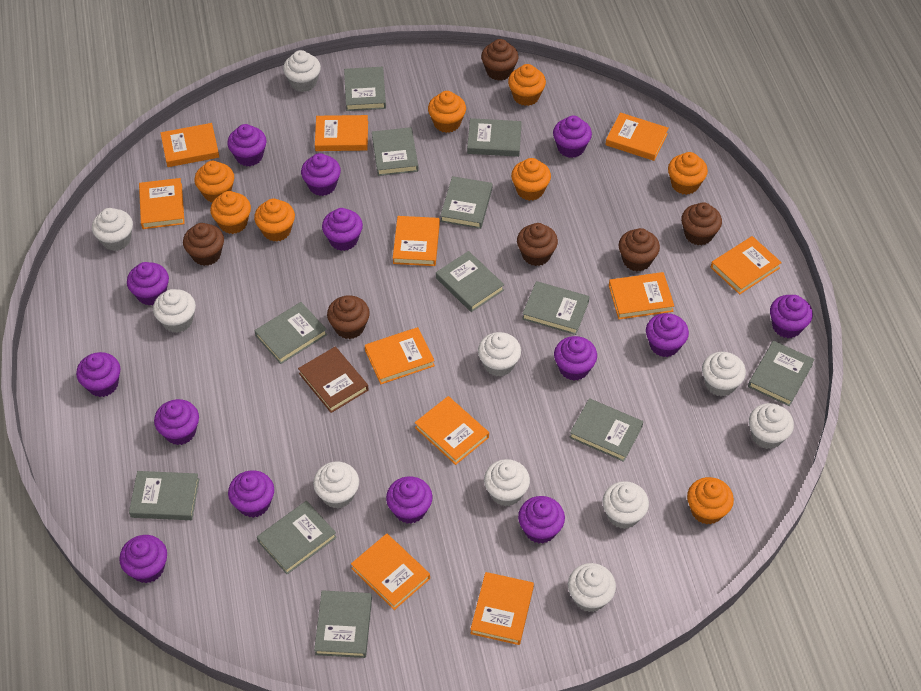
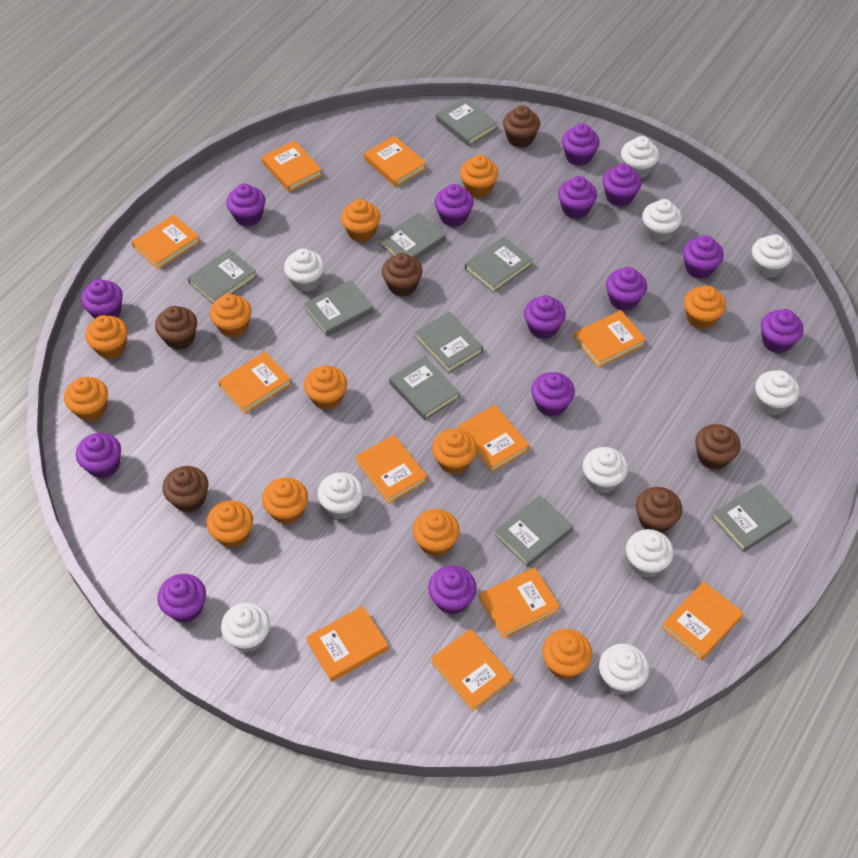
brown book: [298,347,369,413] = 1 -> none = 0
grey book: [129,471,199,520] [254,302,327,364] [257,501,337,574] [314,590,372,658] [344,67,386,111] [372,127,418,176] [436,251,504,312] [440,176,492,229] [467,118,522,157] [522,281,590,335] [569,398,643,462] [748,341,815,406] = 12 -> [188,249,257,304] [304,280,374,337] [379,212,446,260] [389,356,460,420] [415,312,483,374] [436,97,497,146] [465,236,533,293] [495,495,573,567] [712,483,792,552] = 9
orange cupcake: [194,161,234,202] [210,191,251,234] [254,199,295,242] [428,91,466,133] [508,64,546,106] [511,158,551,201] [668,152,708,195] [687,477,734,525] = 8 -> [64,377,108,422] [85,315,128,359] [206,501,253,548] [210,294,252,338] [262,477,308,525] [304,366,347,410] [341,199,380,242] [413,509,460,557] [432,428,477,475] [460,155,499,198] [542,629,592,679] [684,285,726,329] = 12

